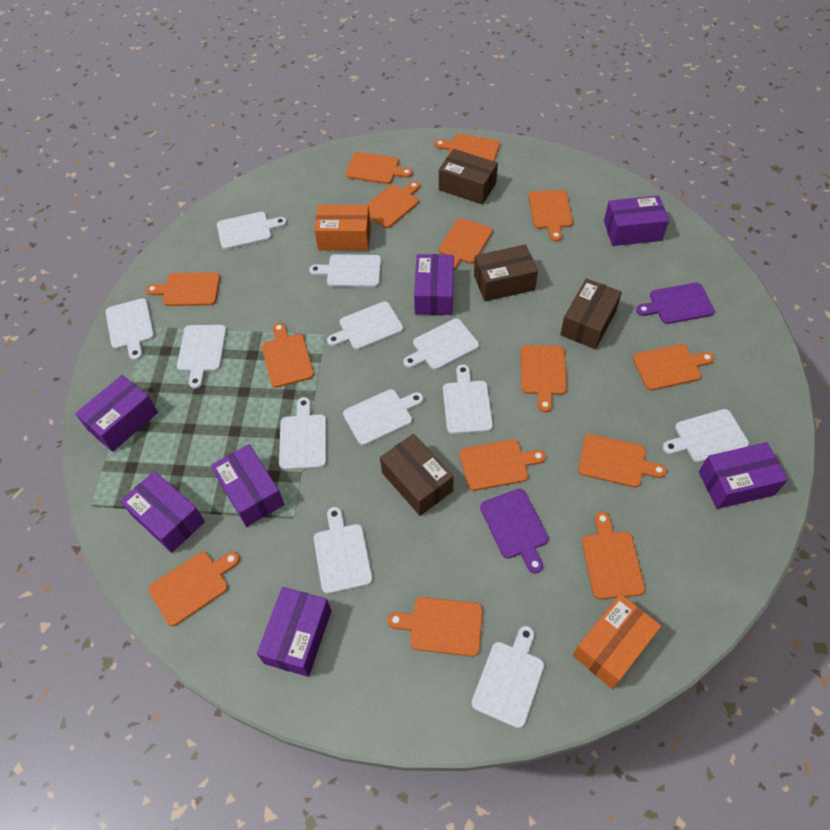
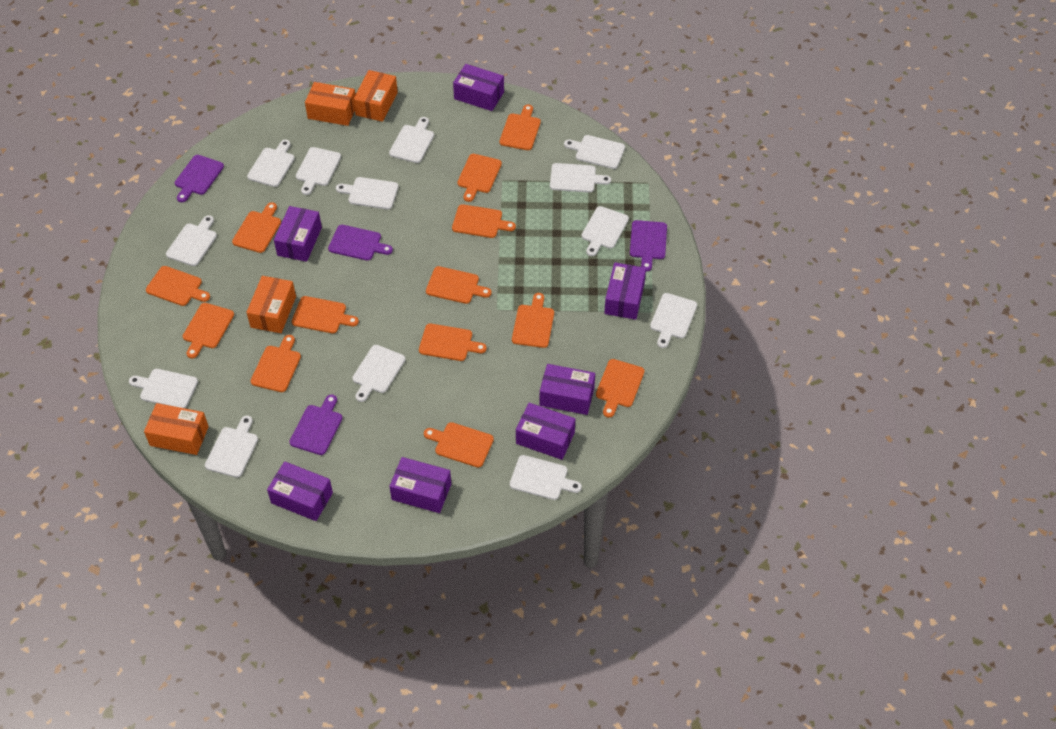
brown box: [380,434,454,516] [439,149,498,204] [474,244,538,301] [560,278,622,349] = 4 -> none = 0
orange box: [314,205,371,250] [573,594,661,689] = 2 -> [144,403,209,455] [246,276,296,333] [305,82,355,126] [353,70,398,122] = 4
orange cutting board: [146,272,220,306] [149,551,240,626] [262,322,314,388] [346,152,413,184] [366,181,420,228] [387,597,483,657] [435,134,500,162] [439,218,493,271] [460,439,546,491] [521,345,567,412] [529,190,573,242] [578,434,667,487] [582,512,645,599] [633,344,714,390] = 14 -> [146,266,210,306] [183,303,234,359] [232,202,281,253] [251,335,301,392] [292,296,359,333] [419,324,486,361] [424,422,494,468] [426,266,492,304] [452,204,516,238] [457,154,502,202] [499,105,541,150] [512,293,554,348] [596,359,645,418] = 13
purple cutting board: [480,489,549,573] [636,283,715,324] = 2 -> [175,155,224,202] [289,394,342,455] [328,225,393,261] [630,220,667,271] = 4
white cutting board: [106,298,154,360] [177,325,227,389] [217,212,287,250] [279,397,326,470] [309,254,381,287] [314,507,373,594] [327,301,403,350] [343,389,424,446] [403,318,479,370] [443,364,493,434] [471,626,544,728] [662,409,749,462] = 12 -> [129,369,198,408] [166,215,217,266] [205,416,258,477] [247,140,295,187] [296,147,341,195] [336,177,398,209] [352,345,405,402] [389,117,434,163] [510,455,582,500] [550,163,611,193] [564,135,625,169] [582,206,629,256] [650,293,697,348] = 13

